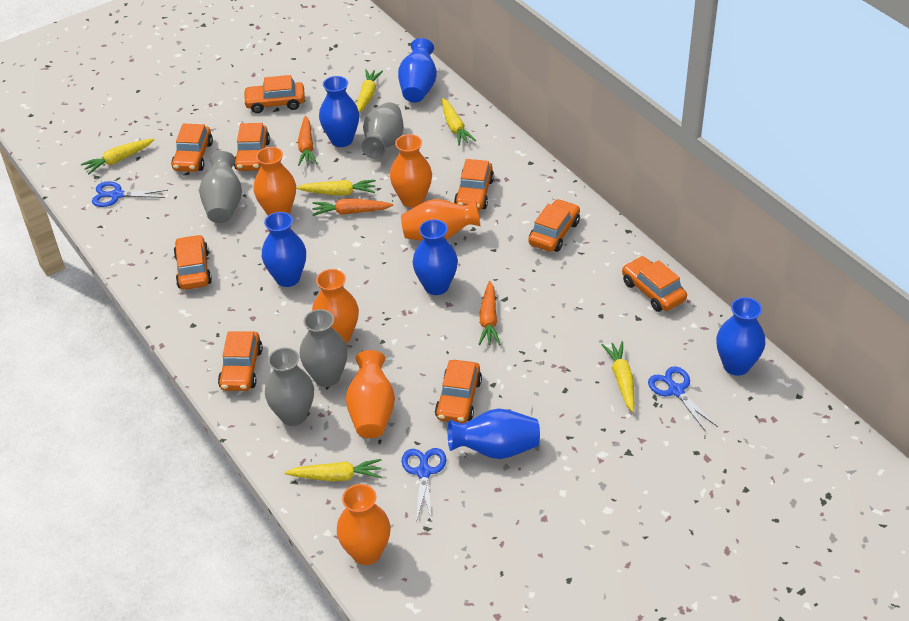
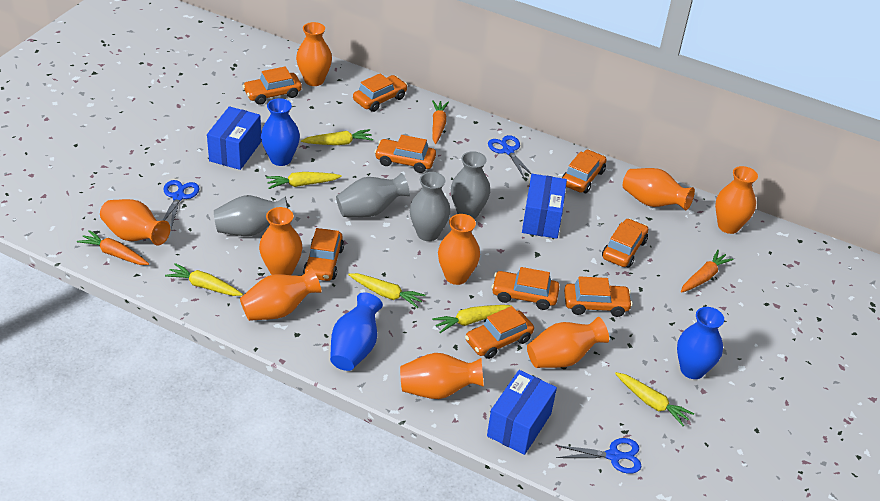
blue box: none = 0 -> [207,106,262,170] [487,370,557,455] [522,174,567,239] = 3
blue vase: [262,212,306,287] [319,76,359,147] [398,38,437,102] [413,219,458,295] [448,409,540,459] [716,297,765,376] = 6 -> [261,98,300,166] [330,293,383,371] [677,307,724,379] = 3
orange vase: [254,147,296,215] [312,269,359,343] [337,484,390,565] [346,350,395,438] [390,134,432,208] [401,199,480,241] = 6 -> [100,199,170,245] [240,268,322,321] [259,207,302,275] [296,22,332,86] [400,353,484,399] [438,214,480,285] [527,317,609,368] [623,168,695,210] [715,166,758,234] = 9

